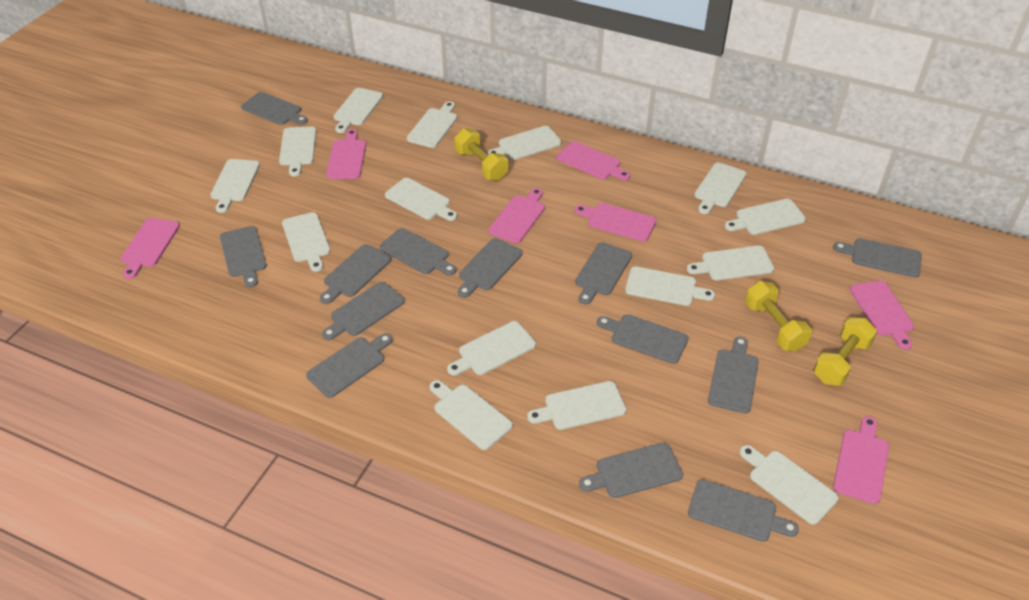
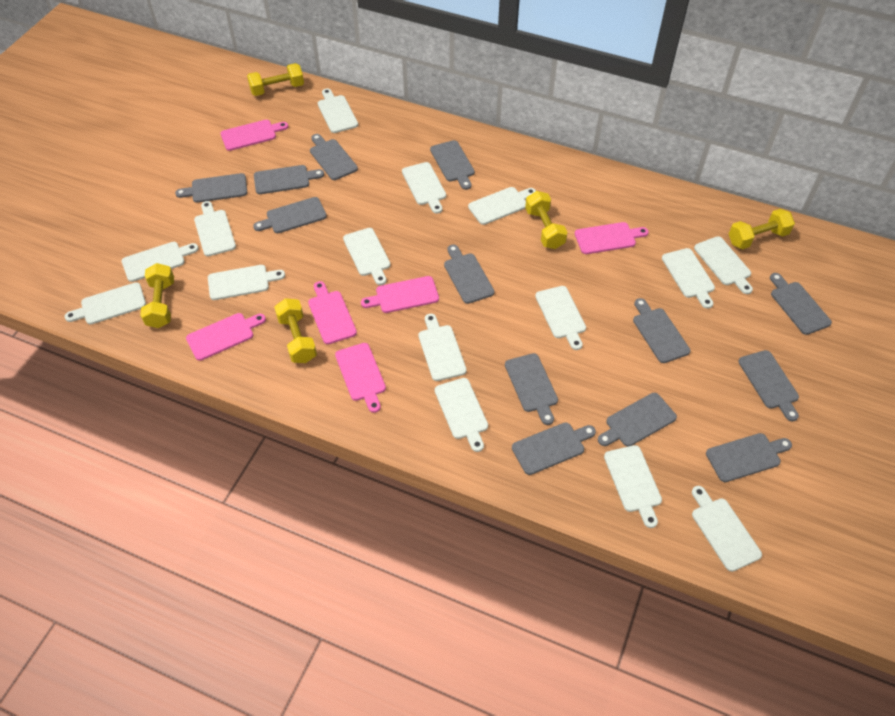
pink cutting board: [121,218,180,279] [326,129,366,179] [488,188,545,243] [557,141,630,180] [574,203,656,242] [833,416,889,504] [850,280,914,350] = 7 -> [186,313,266,361] [221,120,288,151] [308,281,357,344] [335,343,386,413] [361,276,439,313] [575,222,649,254] = 6
yellow dumbbell: [454,128,508,181] [745,281,812,351] [813,317,877,386] = 3 -> [140,263,174,328] [247,63,304,96] [274,298,317,363] [525,191,568,249] [729,209,795,249] = 5

